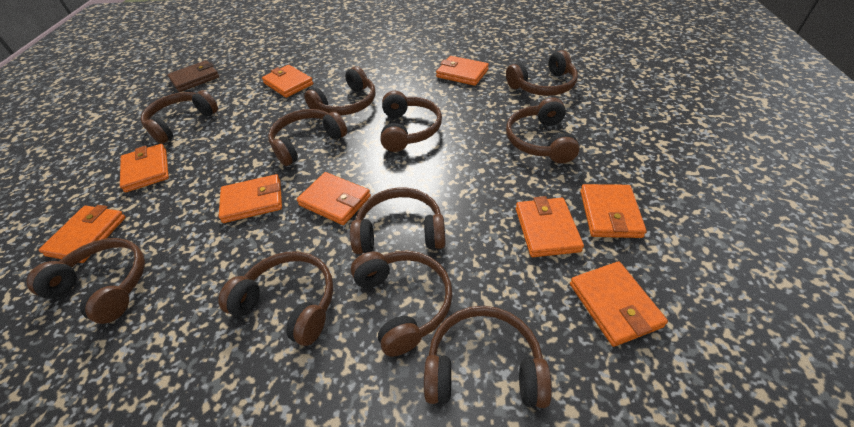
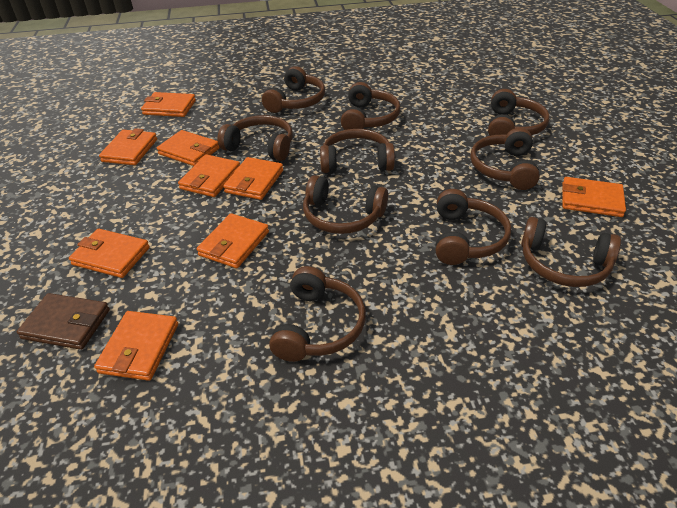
brown headphones: [27,238,145,324] [141,90,218,144] [218,251,334,346] [268,109,347,166] [304,66,375,115] [350,187,446,254] [351,250,452,357] [381,91,442,152] [424,306,552,408] [506,50,578,96] [506,97,580,163] = 11 -> [217,115,293,161] [262,66,325,113] [269,266,366,362] [303,175,388,234] [320,129,395,173] [341,82,401,130] [436,189,511,265] [470,128,540,190] [488,89,550,136] [521,217,621,287] = 10

